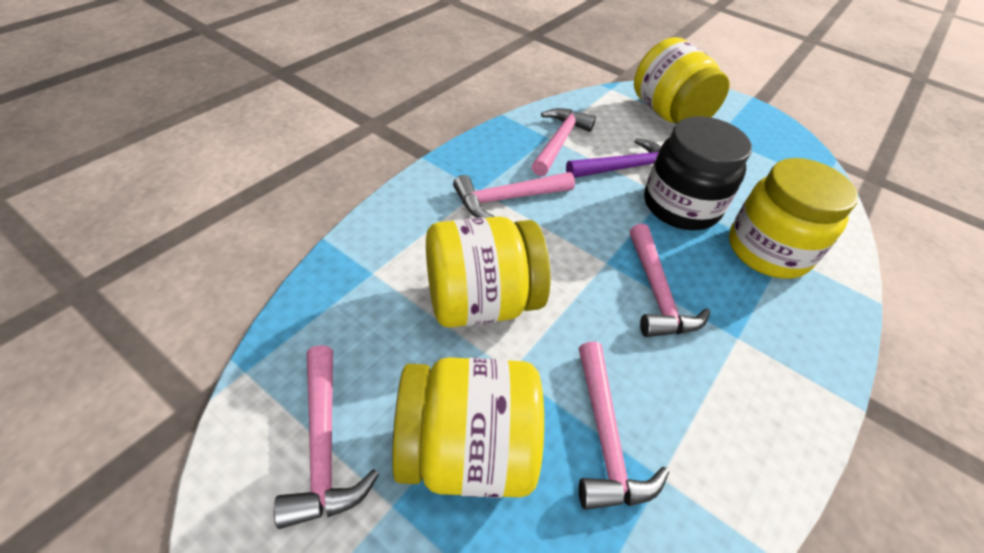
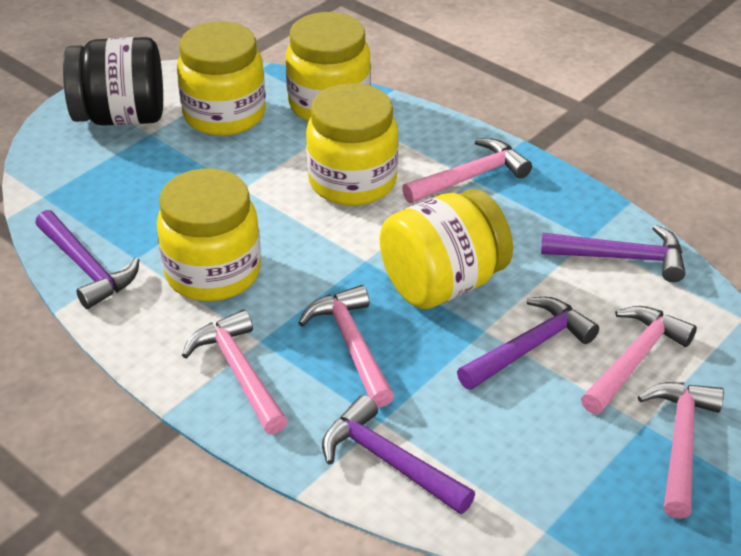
purple hammer: [566,138,661,178] = 1 -> [35,210,139,309] [322,395,475,514] [457,297,599,390] [541,225,685,282] = 4
yellow jar: [392,357,544,498] [426,216,550,328] [634,37,729,124] [729,158,858,279] = 4 -> [157,168,261,301] [177,21,266,136] [286,12,371,121] [306,83,398,206] [380,189,513,309] = 5

